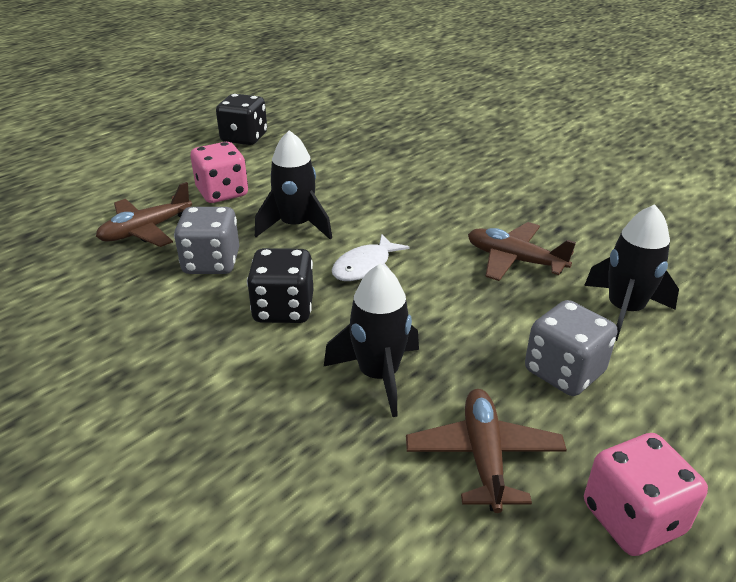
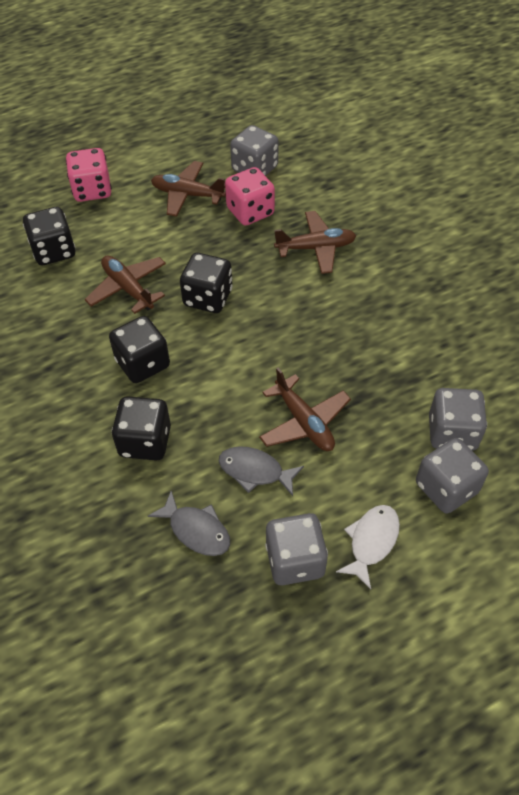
black dice: [216,94,267,145] [247,248,313,323] = 2 -> [23,207,75,265] [109,316,170,383] [112,396,171,461] [180,253,233,313] = 4
black rocket: [255,130,332,240] [324,264,419,417] [584,204,679,341] = 3 -> none = 0
brown plane: [96,182,192,247] [406,389,567,513] [468,222,576,281] = 3 -> [85,256,166,314] [151,161,226,217] [259,368,351,451] [274,211,356,274] = 4
grey dice: [174,207,239,274] [525,300,618,396] = 2 -> [230,125,279,176] [265,513,328,585] [416,438,489,514] [429,388,487,451] = 4
grey fish: none = 0 -> [148,491,230,556] [219,446,304,496] = 2

